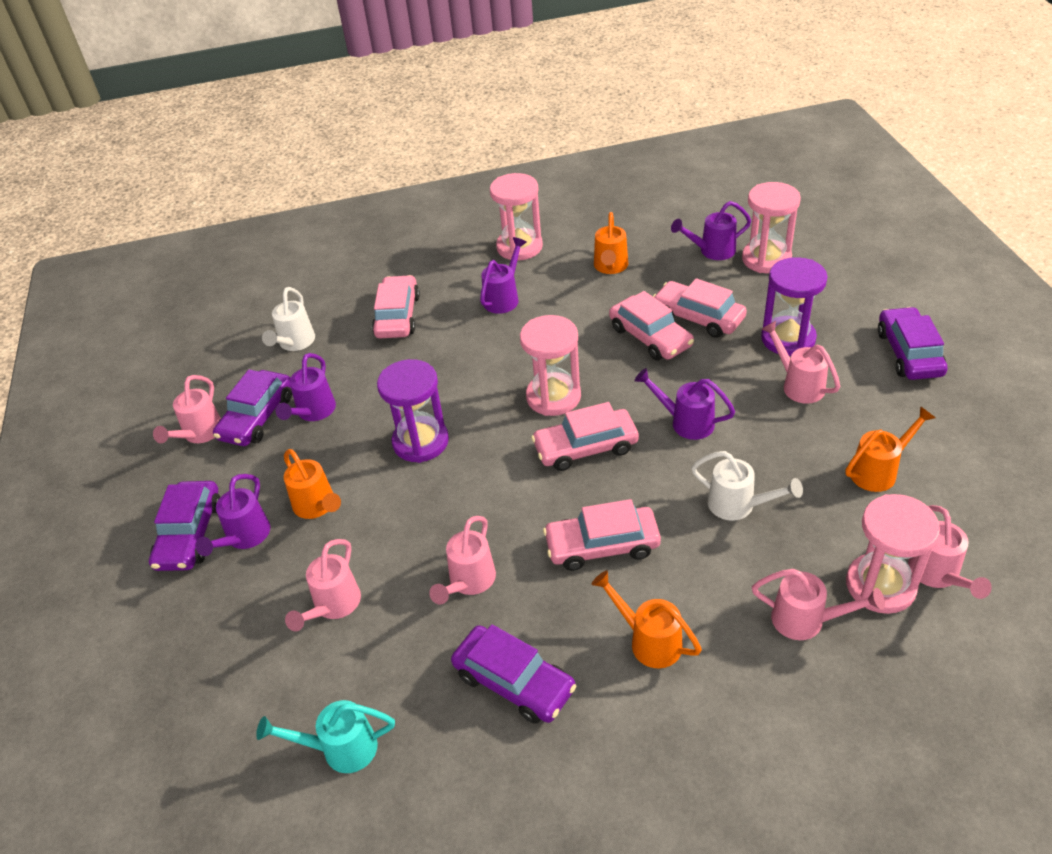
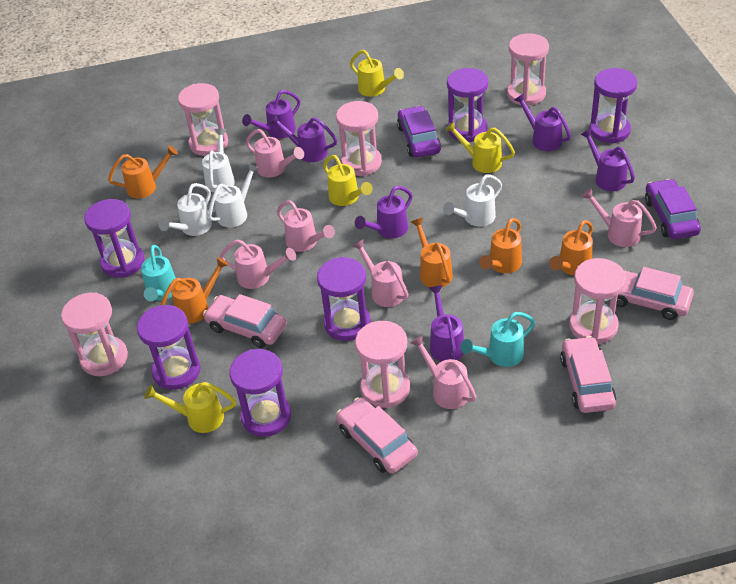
orange watering can: [284,449,341,519] [592,571,702,668] [594,212,628,274] [845,406,935,492] = 4 -> [108,145,178,198] [161,257,229,324] [411,217,453,287] [479,218,522,273] [549,220,593,275] = 5
pink car: [372,275,420,338] [531,402,639,471] [543,499,661,571] [609,291,694,360] [653,278,747,338] = 5 -> [203,294,287,348] [336,397,418,474] [560,336,616,413] [616,267,694,320] = 4
pink hourglass: [490,173,543,261] [520,315,581,416] [742,182,801,273] [846,494,940,614] = 4 -> [61,292,128,376] [178,83,228,156] [336,101,382,176] [355,321,410,408] [507,33,549,106] [569,258,626,344] = 6
purple car: [149,481,220,571] [213,369,292,446] [451,624,576,724] [878,307,948,380] = 4 -> [397,106,441,158] [645,179,701,239] = 2
purple hourglass: [377,359,449,463] [761,257,828,356] = 2 -> [84,199,144,278] [137,305,201,390] [229,349,291,437] [317,257,371,341] [447,68,488,142] [589,68,637,143] = 6
purple watering can: [195,474,270,556] [276,353,336,421] [480,237,527,314] [635,368,735,440] [671,201,751,260] = 5 -> [242,90,300,139] [269,114,337,162] [355,186,413,238] [429,285,464,362] [514,93,571,151] [580,128,635,191] = 6
turquoise watering can: [256,700,395,773] = 1 -> [141,245,176,301] [461,312,535,367] = 2
white watering can: [262,287,315,351] [691,451,803,521] = 2 -> [158,183,212,236] [202,128,235,193] [208,163,259,227] [443,174,502,226] = 4
yellow watering can: none = 0 -> [144,382,236,433] [323,155,373,206] [350,50,404,97] [445,121,515,173] = 4

